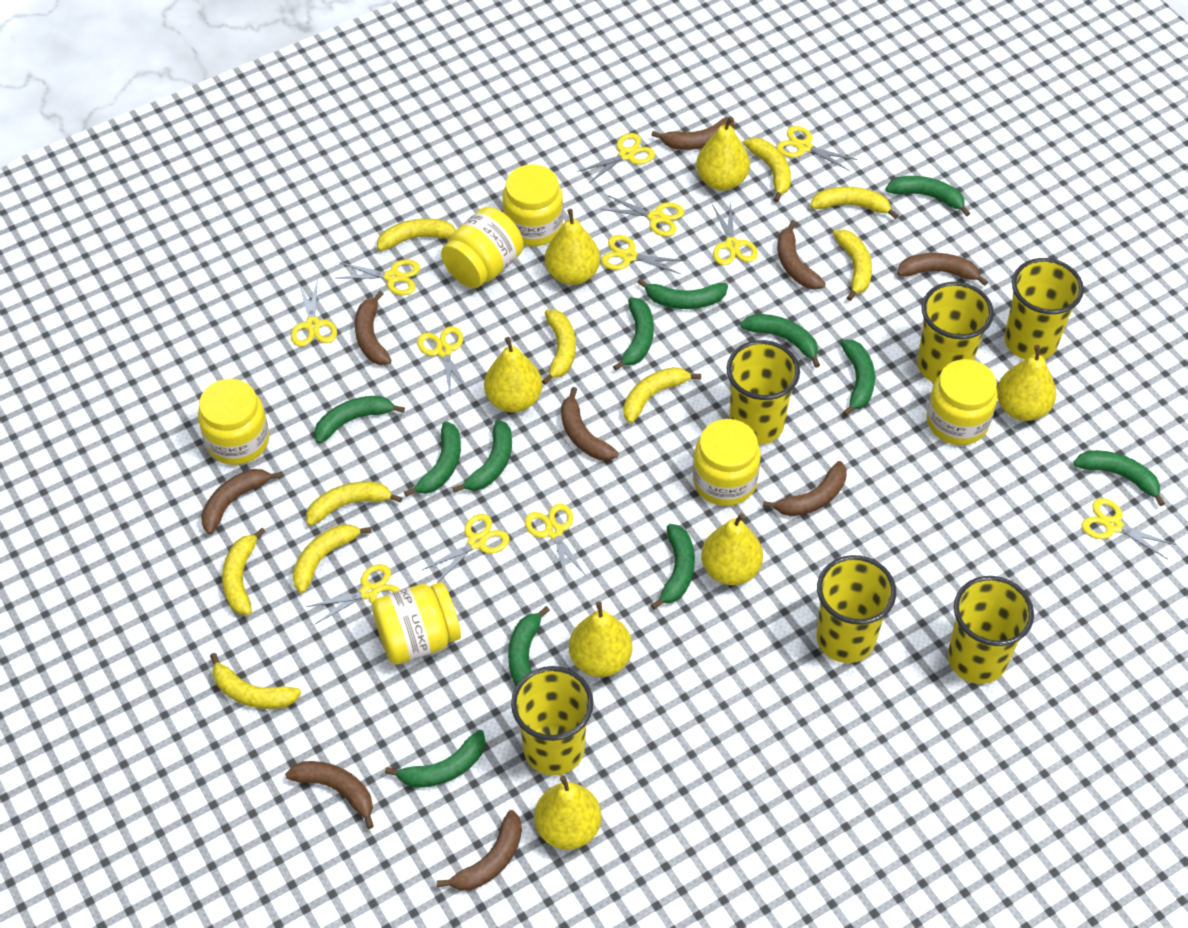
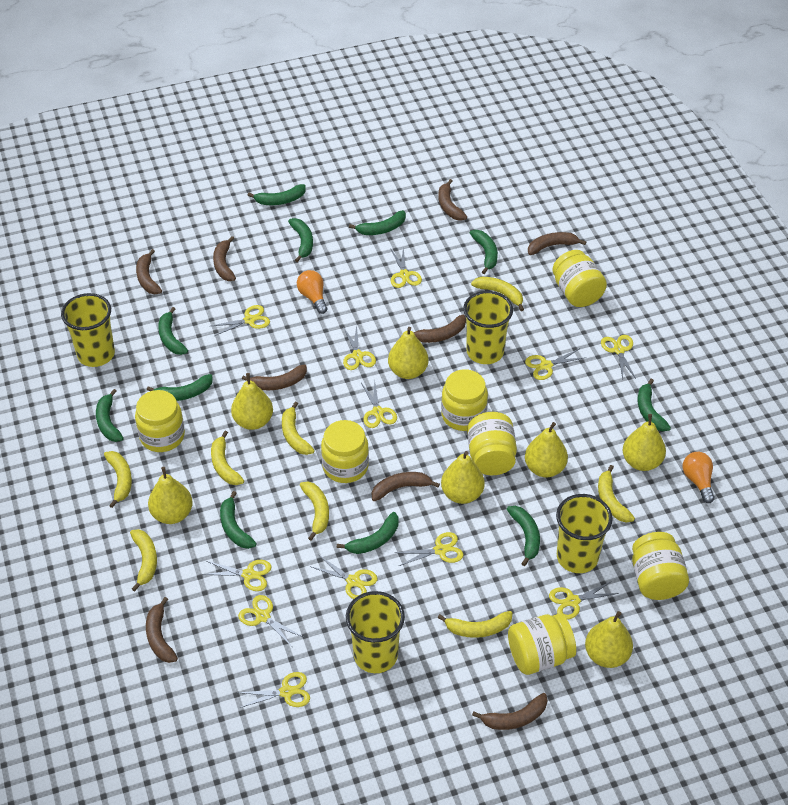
green banana: [314,396,405,444] [385,730,486,788] [404,421,461,497] [453,420,512,493] [508,606,550,686] [613,297,654,371] [637,278,728,309] [651,524,695,609] [740,314,820,368] [841,339,875,416] [886,176,970,217] [1073,450,1165,506] = 12 -> [96,389,124,442] [147,374,212,401] [158,307,188,355] [220,491,257,549] [247,184,306,205] [288,218,313,262] [337,512,398,554] [349,210,406,235] [470,230,498,274] [507,506,540,566] [638,379,671,431] = 11
orange light bulb: none = 0 -> [297,270,327,314] [683,452,715,503] = 2
yellow banana: [210,653,302,709] [222,528,266,615] [293,524,371,593] [306,481,403,526] [377,218,456,251] [542,309,576,385] [624,367,701,424] [744,137,791,202] [810,187,899,219] [833,229,872,301] = 10 -> [104,451,132,508] [130,529,157,591] [211,431,244,485] [282,402,315,455] [300,481,329,540] [437,611,513,638] [471,277,524,311] [598,465,635,522] = 8
yellow cup: [511,666,594,776] [727,340,800,445] [817,555,896,663] [917,282,994,382] [948,576,1034,684] [1004,258,1084,360] = 6 -> [61,293,115,367] [346,591,405,673] [463,291,513,364] [556,494,613,573] = 4
yellow jar: [198,379,269,465] [372,582,461,665] [441,207,524,289] [503,164,563,246] [693,419,761,506] [927,359,998,445] = 6 -> [135,390,185,452] [321,420,369,483] [441,369,488,431] [467,412,517,475] [508,613,576,675] [552,250,607,307] [632,532,689,600] = 7

